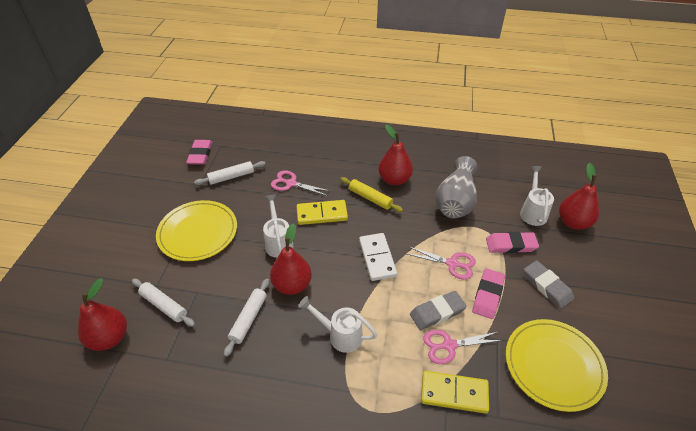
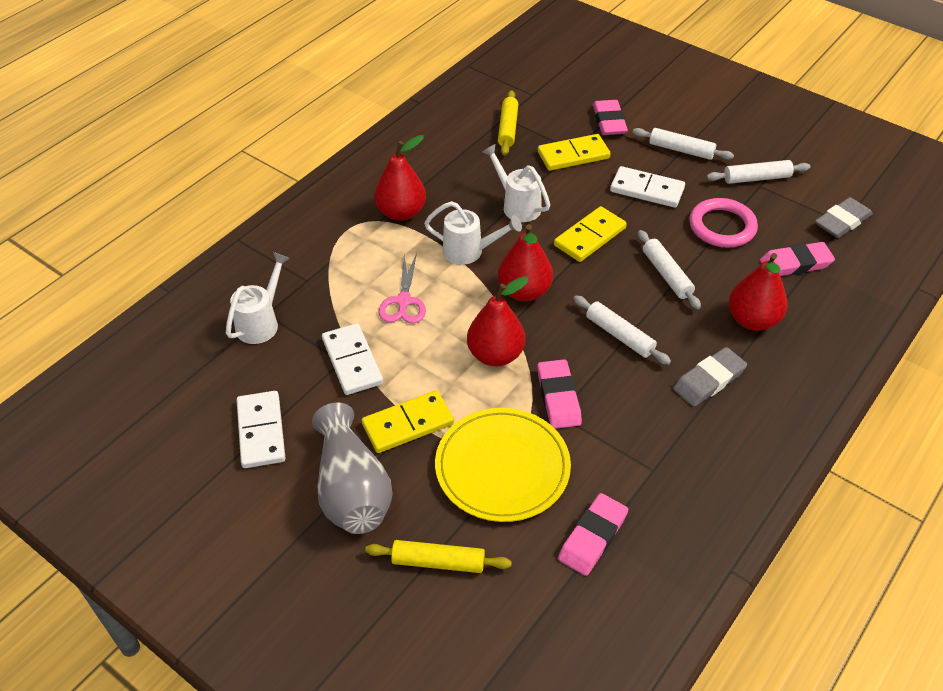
pink eraser: [186,140,212,165] [472,268,505,319] [486,232,539,253] = 3 -> [537,359,582,429] [558,493,628,576] [593,100,628,135] [760,242,835,276] = 4
pink ring: none = 0 -> [689,198,758,248] = 1
pink scissors: [271,170,330,196] [407,246,476,280] [423,330,503,364] = 3 -> [379,253,426,324] = 1
white domino: [359,233,397,281] = 1 -> [237,391,286,468] [322,323,383,395] [610,166,685,208] = 3
white rolling pin: [132,279,195,327] [194,161,266,185] [224,279,269,357] = 3 -> [573,295,671,365] [633,128,734,160] [638,230,701,309] [707,160,810,184] = 4
yellow domino: [297,200,348,225] [421,371,489,414] = 2 -> [362,390,454,453] [538,134,611,171] [554,206,627,262] = 3
yellow plate: [156,200,237,261] [506,319,608,412] = 2 -> [435,408,571,522] = 1
yellow rolling pin: [340,177,403,212] = 1 -> [365,540,512,573] [498,90,518,155] = 2

